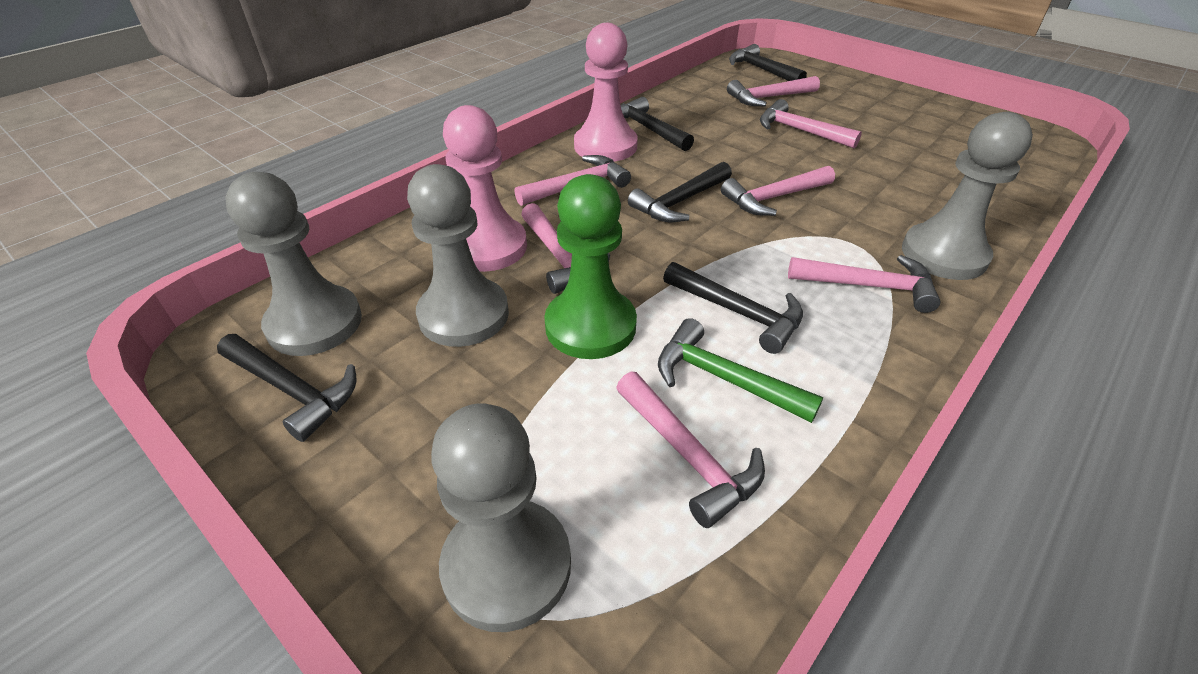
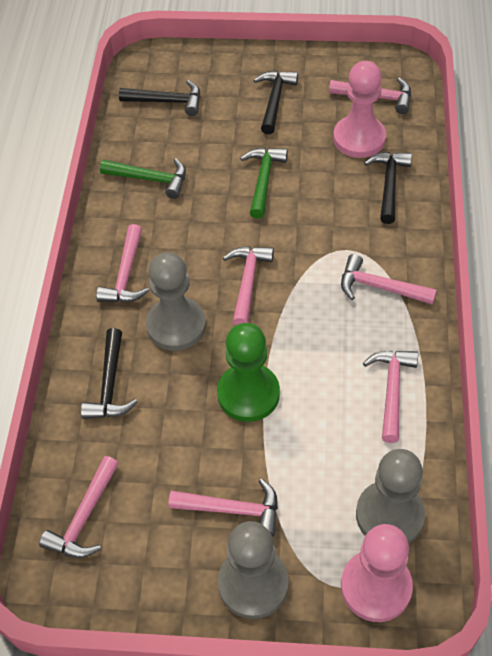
black hammer: [217,334,357,442] [621,97,694,151] [628,162,732,222] [663,262,803,354] [729,44,807,81] = 5 -> [81,328,137,419] [119,80,200,116] [254,71,298,134] [364,152,412,224] = 4
green hammer: [658,318,823,423] = 1 -> [100,158,186,199] [240,148,288,219] = 2
grey pawn: [225,172,362,356] [407,164,509,347] [431,404,571,632] [902,112,1033,280] = 4 -> [146,252,206,351] [218,521,289,619] [356,449,425,544] = 3

